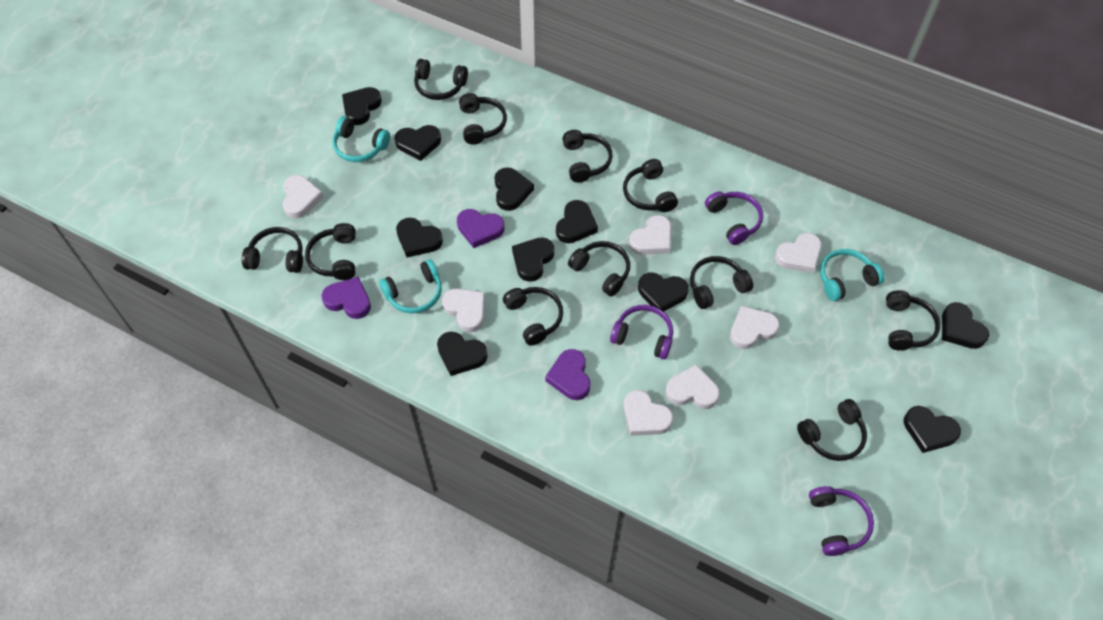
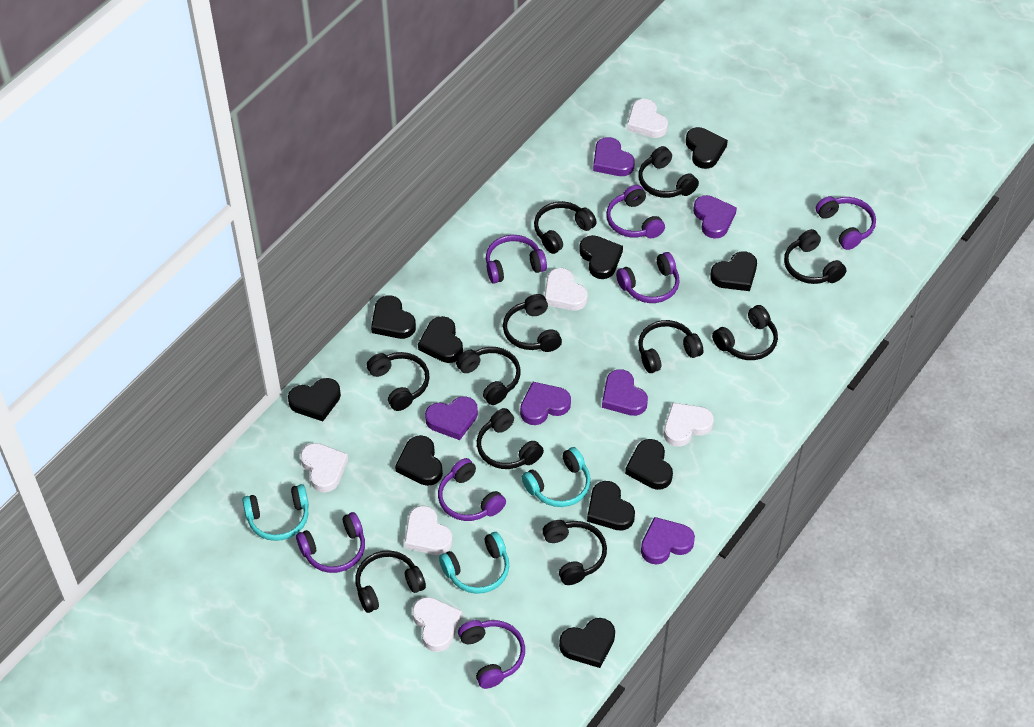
purple headphones: [610,305,673,359] [705,191,763,245] [809,486,874,556] = 3 -> [296,512,365,573] [438,458,506,521] [458,620,525,689] [486,235,547,284] [606,185,665,238] [616,252,680,303] [816,196,876,250] = 7
purple heart: [322,277,371,319] [457,209,505,248] [545,349,590,400] = 3 -> [425,396,478,440] [520,382,571,425] [593,137,635,176] [602,369,648,416] [641,517,695,564] [693,195,737,239] = 6
white heart: [282,175,324,218] [442,289,485,332] [624,390,673,436] [629,215,671,255] [666,365,720,409] [730,306,780,349] [775,233,822,273] = 7 -> [300,443,348,493] [404,506,452,555] [412,597,462,652] [544,268,588,311] [627,99,668,138] [664,403,714,447] = 6

